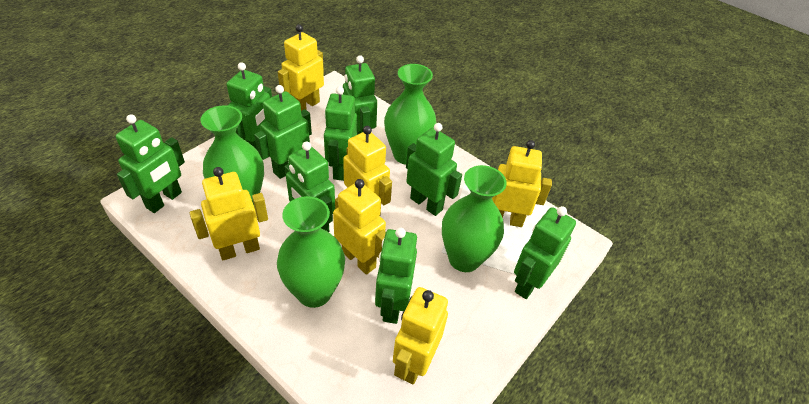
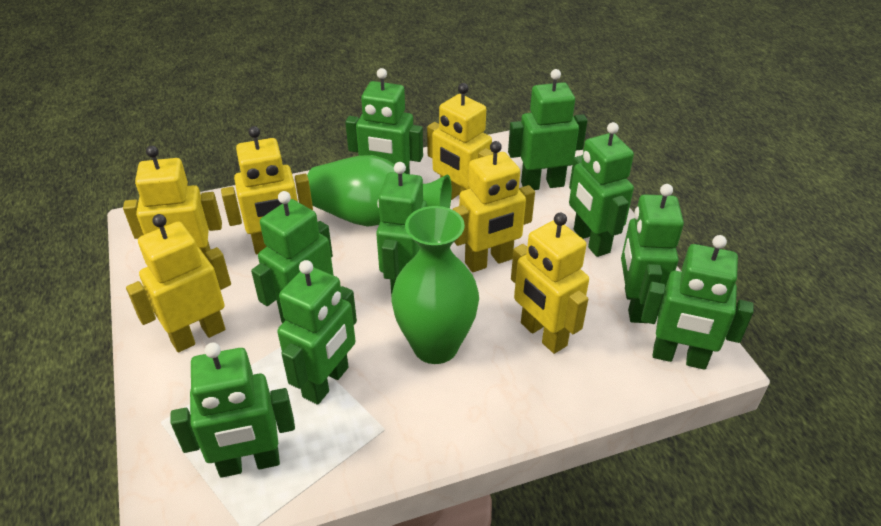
green vase: [201,105,264,205] [277,196,345,308] [384,64,436,165] [442,165,507,272] = 4 -> [307,155,452,226] [392,206,479,364] = 2

